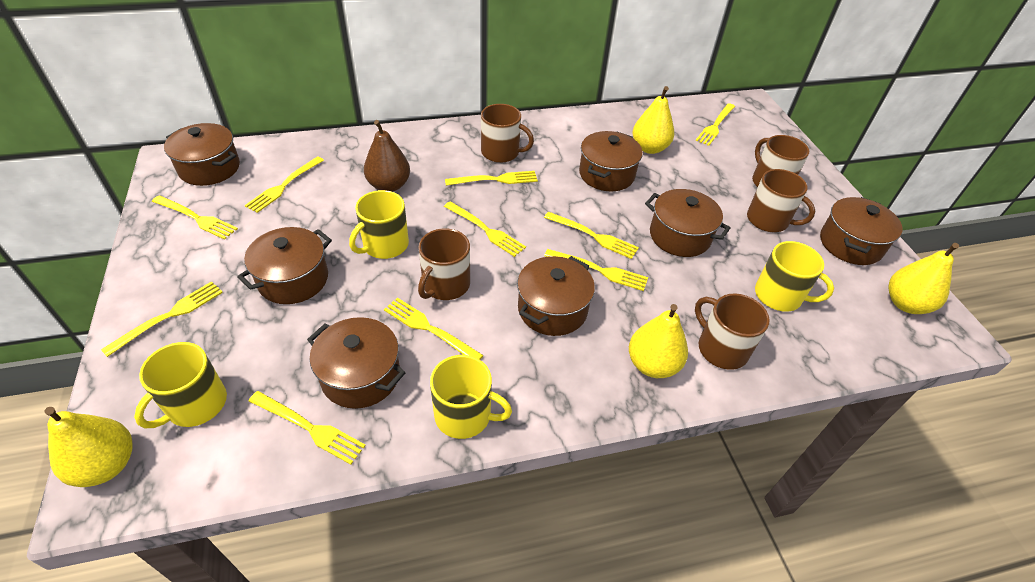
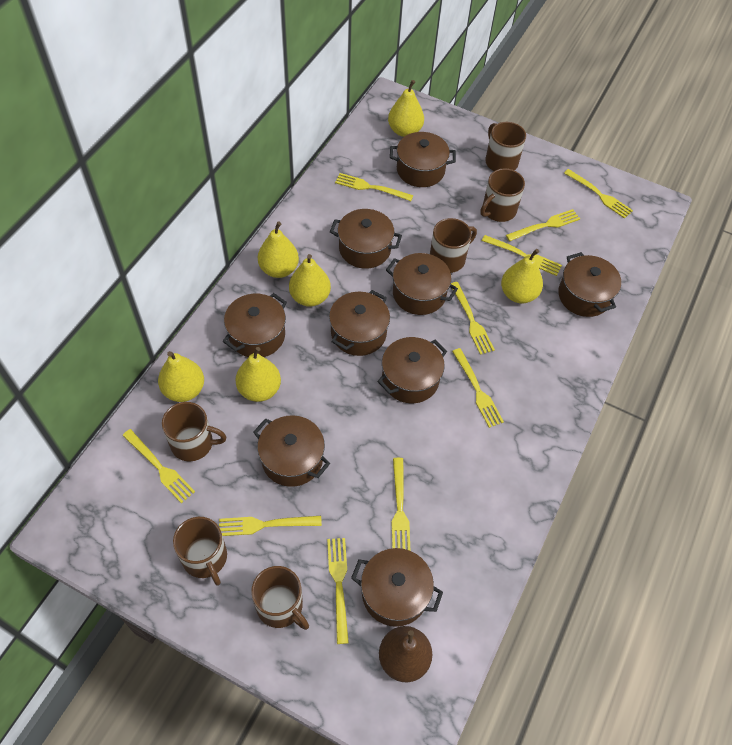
brown mug: [418,228,470,300] [481,104,534,163] [695,293,770,370] [747,169,815,232] [752,135,809,187] = 5 -> [162,402,226,461] [173,517,227,586] [251,566,309,630] [430,218,477,273] [480,169,525,222] [485,122,526,171] = 6
brown pot: [164,123,240,186] [237,227,332,304] [307,317,406,409] [517,256,595,336] [579,131,643,191] [645,189,731,257] [820,197,903,265] = 7 -> [222,293,287,357] [253,415,330,487] [329,290,390,356] [330,209,402,269] [351,548,443,627] [377,337,447,403] [386,253,458,315] [390,132,456,187] [558,252,621,317] = 9
yellow mug: [134,342,227,428] [349,190,409,259] [430,355,512,439] [755,241,834,312] = 4 -> none = 0
yellow pear: [45,407,133,487] [629,304,688,378] [632,86,674,154] [888,243,959,314] = 4 -> [158,351,204,402] [235,347,281,402] [258,222,299,278] [289,254,331,307] [388,80,424,137] [501,249,543,303] = 6

